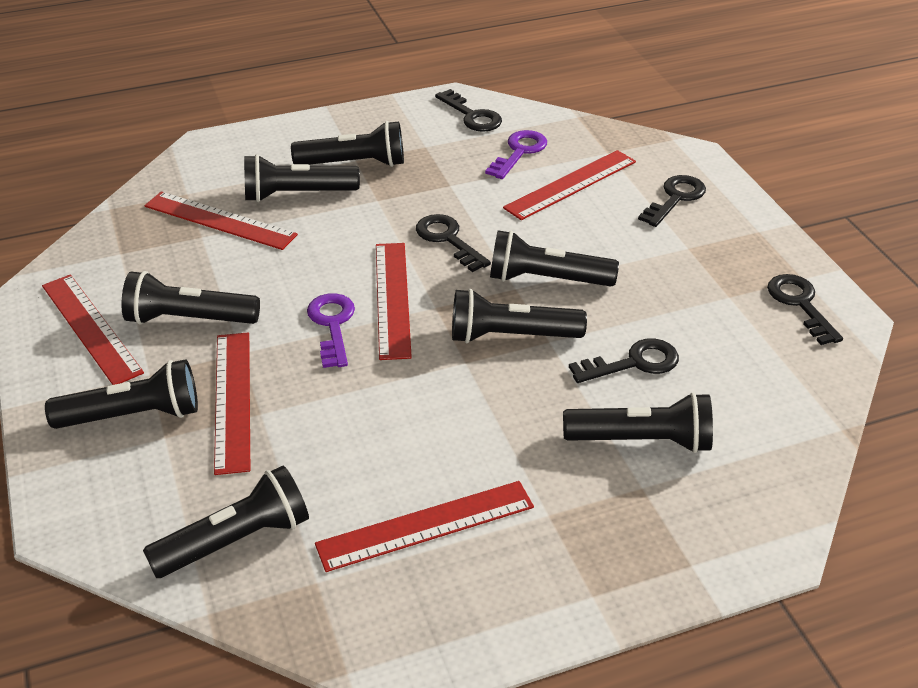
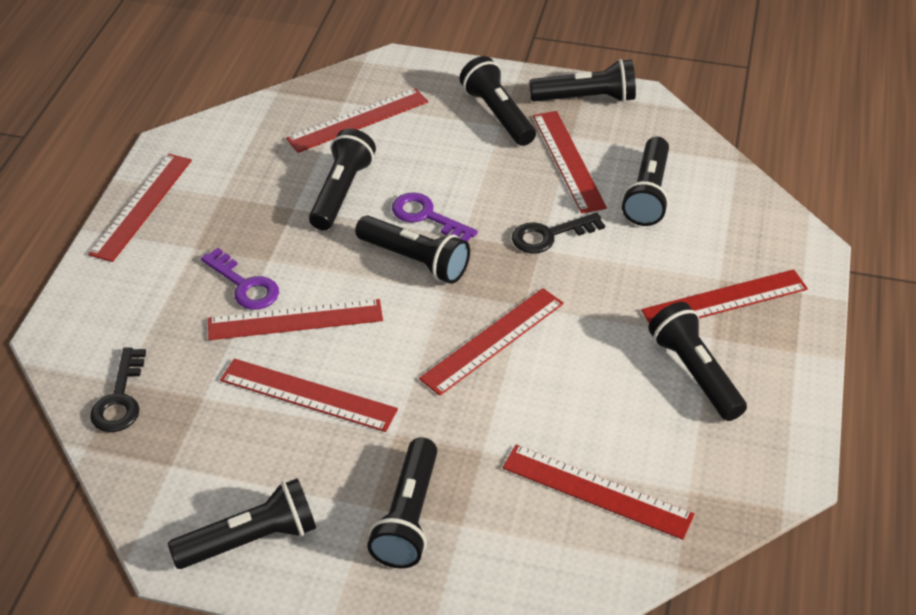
black key: [416,214,491,272] [435,89,502,132] [569,338,679,383] [638,175,706,227] [767,274,843,345] = 5 -> [90,347,146,432] [512,212,605,254] = 2
red ruler: [42,274,144,385] [145,191,298,250] [214,332,250,475] [315,481,534,572] [376,243,412,360] [503,150,636,220] = 6 -> [88,154,192,262] [208,299,383,340] [220,358,398,432] [286,88,428,153] [419,288,564,396] [502,444,694,540] [533,111,607,214] [641,269,808,324] = 8

